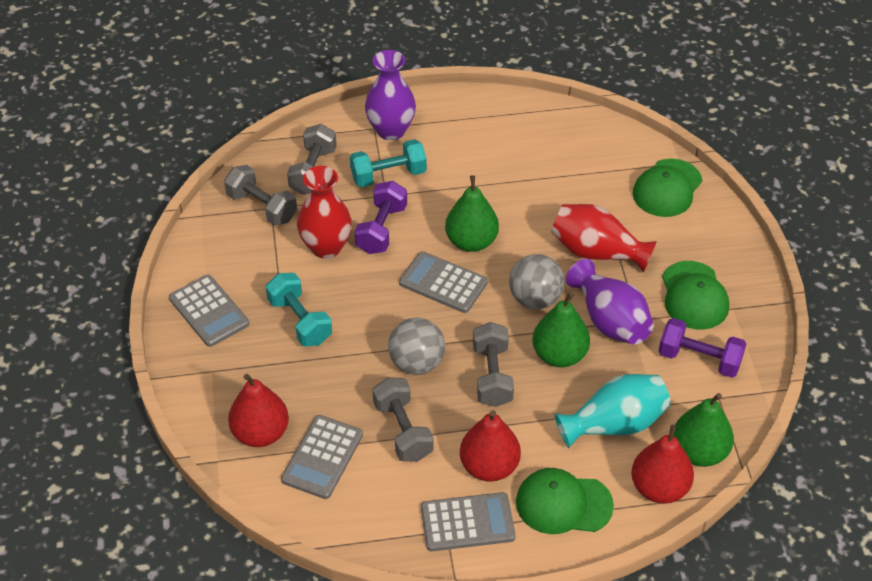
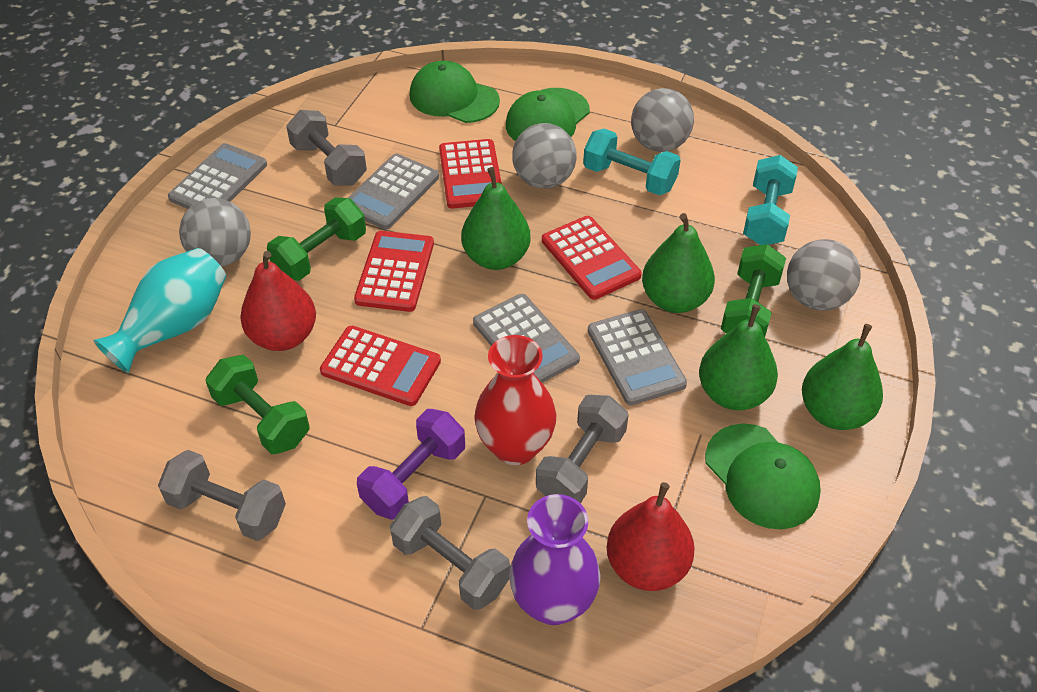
green dumbbell: none = 0 -> [206,355,310,454] [267,197,366,281] [721,244,786,337] = 3
green pear: [445,175,499,252] [532,292,590,367] [673,393,734,467] = 3 -> [461,167,531,270] [642,213,715,313] [699,304,778,410] [802,324,883,430] = 4
grey ball: [388,318,445,375] [509,254,564,309] = 2 -> [179,198,251,267] [512,123,577,189] [631,88,694,152] [787,239,861,311] = 4
purple dumbbell: [354,181,407,254] [658,318,746,378] = 2 -> [357,409,465,520] = 1
purple vase: [365,50,416,140] [566,259,654,345] = 2 -> [509,494,601,625] = 1
red calculator: none = 0 -> [320,326,441,406] [354,231,434,312] [439,139,502,208] [542,216,642,300] = 4
red pear: [228,374,289,447] [460,410,521,482] [631,424,694,503] = 3 -> [240,251,316,351] [607,482,695,591] = 2
red vase: [297,166,352,259] [551,204,657,272] = 2 -> [474,335,556,465] = 1

